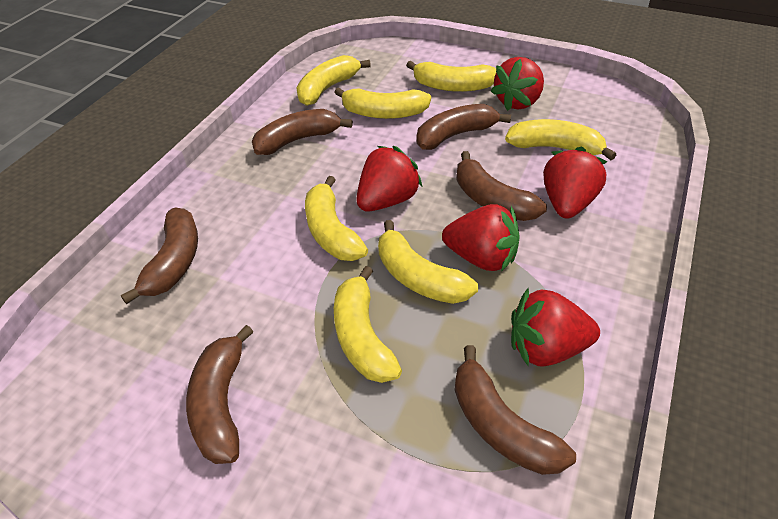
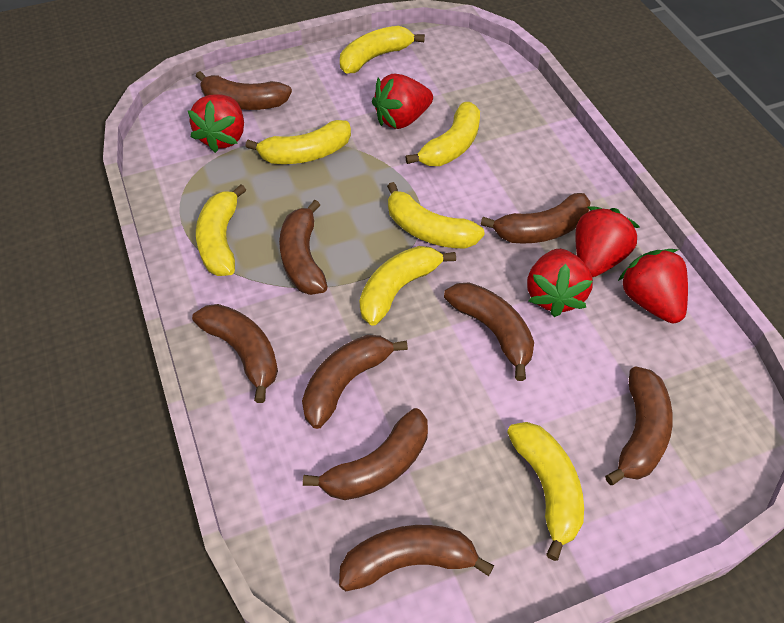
brown banana: [121,207,198,304] [186,325,253,464] [252,109,353,155] [416,104,511,150] [455,345,576,475] [456,151,547,221] = 6 -> [192,304,278,403] [196,71,292,110] [279,200,328,295] [302,335,408,429] [303,408,428,500] [339,525,494,591] [444,282,534,381] [481,193,591,244] [605,366,673,485] = 9

